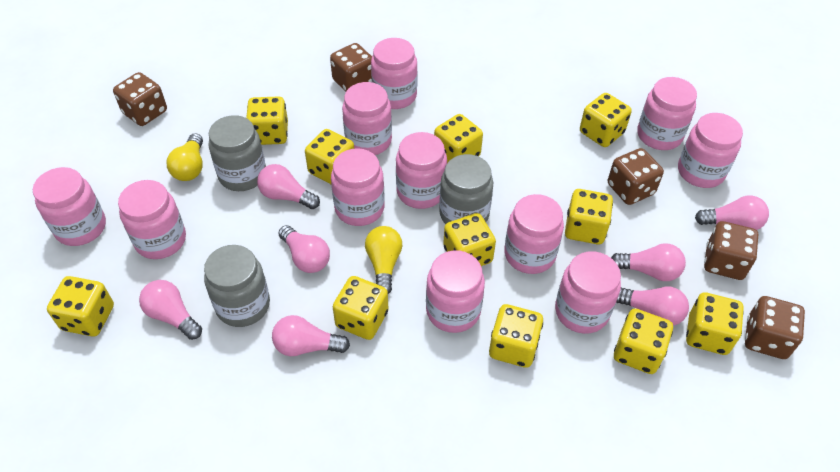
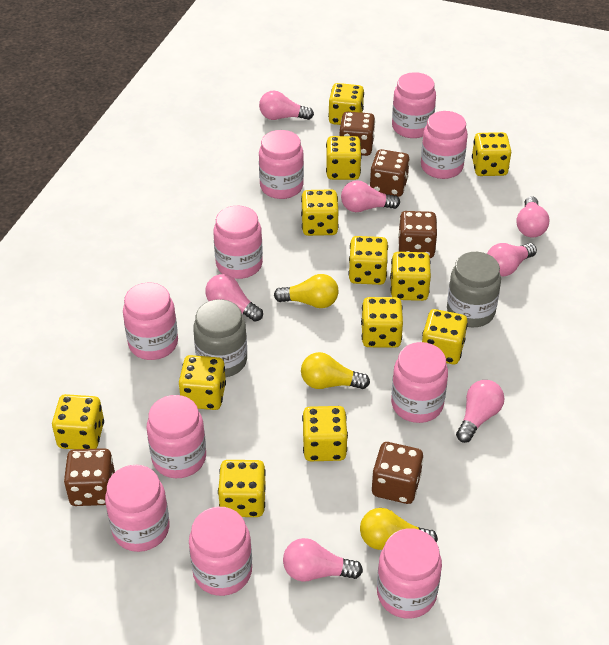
grey jar: [204,245,270,327] [209,115,266,191] [439,154,493,224] = 3 -> [193,299,247,377] [447,252,501,327] = 2
pink jar: [33,167,106,246] [118,180,186,259] [331,148,385,226] [342,82,392,155] [371,38,418,109] [396,132,447,209] [426,251,485,333] [504,194,564,274] [555,251,621,334] [637,77,697,150] [678,113,743,188] = 11 -> [105,465,169,552] [123,283,178,360] [147,395,206,478] [189,507,252,596] [213,206,263,279] [259,130,304,199] [377,528,442,619] [391,342,448,423] [392,72,436,138] [421,111,468,179] = 10
yellow dice: [47,276,114,337] [246,96,288,145] [305,129,354,185] [333,276,389,340] [434,114,483,163] [443,213,496,266] [489,304,543,368] [565,189,613,245] [580,93,632,147] [614,309,673,374] [686,292,744,355] = 11 -> [52,394,104,449] [179,355,226,410] [218,460,266,517] [301,189,339,236] [302,406,348,461] [326,136,362,180] [328,83,364,125] [348,236,388,285] [361,297,403,348] [390,252,431,301] [422,309,468,364] [472,132,511,176] = 12
yellow light bulb: [166,133,203,181] [365,226,402,294] = 2 -> [274,274,339,308] [301,352,370,389] [360,508,438,550] = 3

